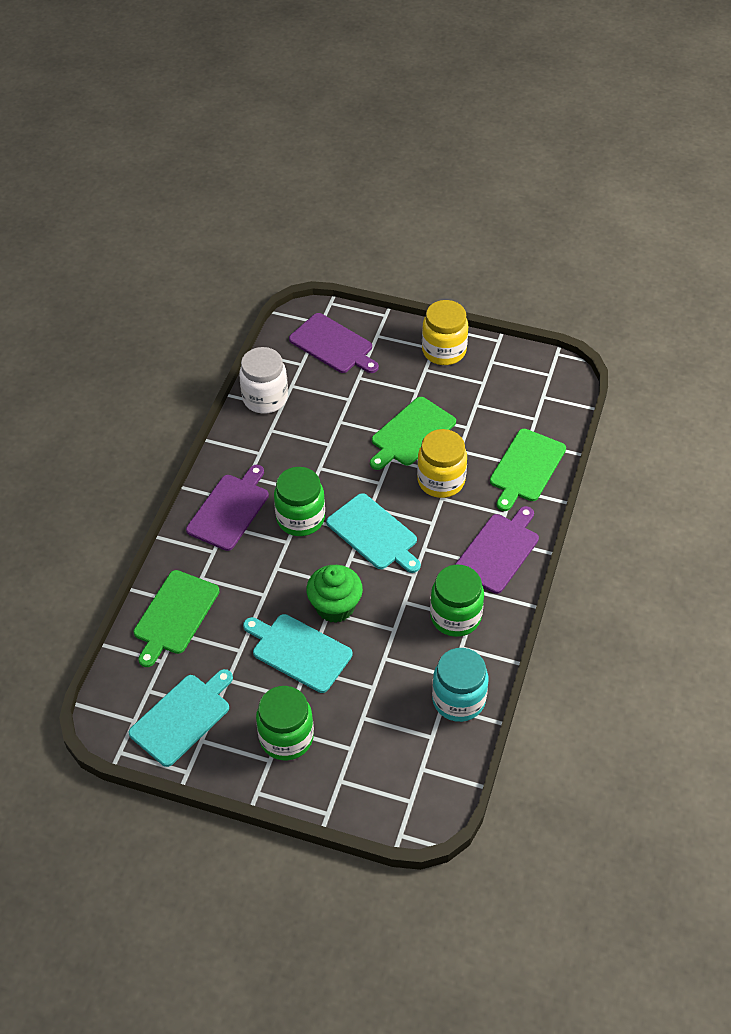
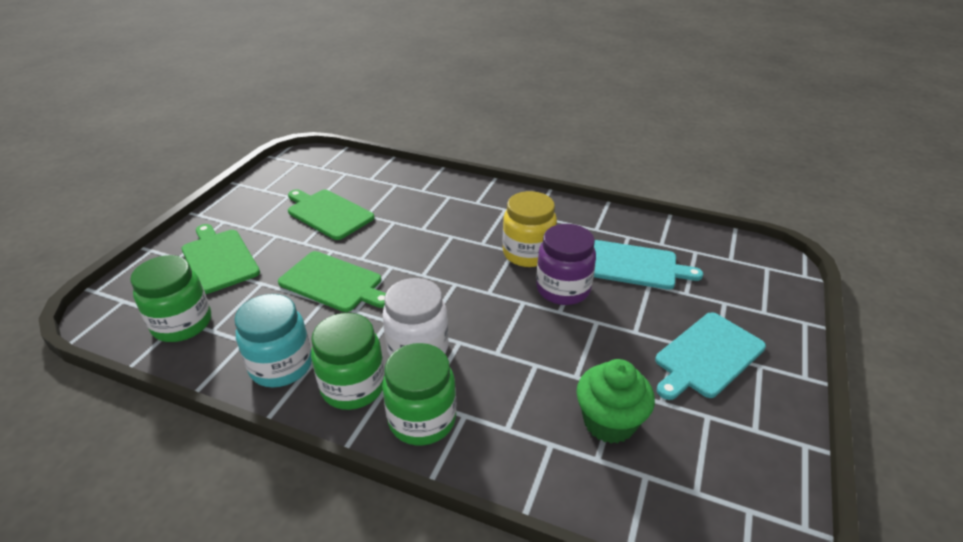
purple cutting board: [186,465,269,551] [289,313,379,373] [455,506,539,594] = 3 -> none = 0
purple jar: none = 0 -> [536,224,596,305] = 1
turquoise cutting board: [129,669,233,767] [243,614,353,693] [326,493,421,573] = 3 -> [594,240,703,290] [655,312,766,400] = 2
yellow jar: [417,429,467,498] [422,300,468,365] = 2 -> [502,191,557,267] = 1

